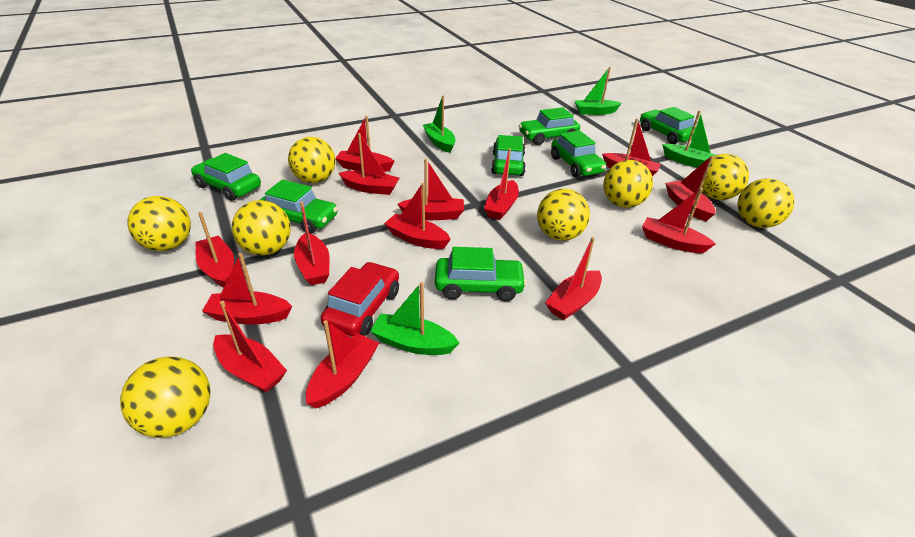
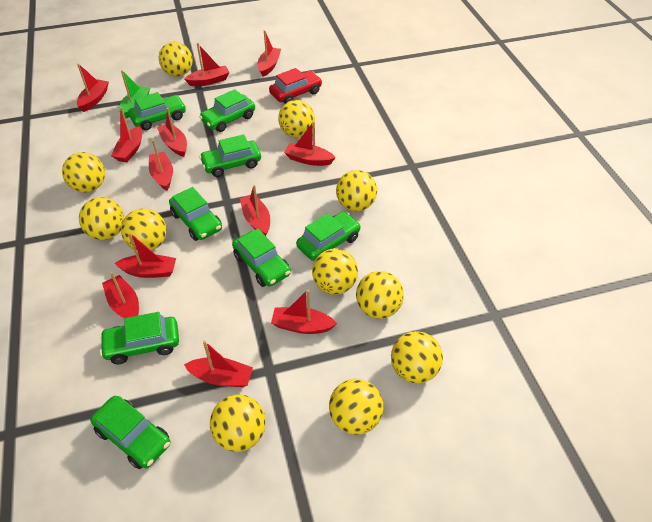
green boat: [370,282,460,355] [423,95,455,153] [575,67,622,115] [662,111,715,168] = 4 -> [119,70,150,119] = 1
green car: [191,153,261,201] [260,180,338,234] [435,247,527,301] [491,135,526,176] [519,107,580,145] [551,130,606,177] [640,107,696,144] = 7 -> [90,396,170,469] [100,312,179,364] [128,92,186,130] [169,187,222,241] [199,89,255,132] [199,134,261,177] [232,229,291,287] [296,212,361,261] = 8
red boat: [196,212,234,288] [202,253,292,325] [213,301,287,392] [294,201,330,285] [306,320,379,408] [335,116,395,172] [339,133,399,195] [384,183,451,249] [398,159,464,220] [484,148,519,220] [545,237,602,320] [602,118,661,176] [642,188,715,253] [665,155,715,221] = 14 -> [77,64,109,112] [102,272,139,319] [111,107,142,162] [115,232,176,278] [149,140,173,191] [157,108,187,157] [184,43,230,86] [184,341,253,387] [240,185,270,236] [258,30,281,77] [271,290,337,334] [284,121,336,166] = 12
yellow ball: [120,356,211,438] [127,196,191,251] [232,200,291,256] [288,137,335,183] [537,189,590,241] [603,160,653,208] [702,154,749,200] [737,178,794,228] = 8 -> [62,152,105,193] [79,197,124,240] [121,208,166,251] [159,42,193,76] [210,394,266,452] [278,100,315,138] [312,248,358,295] [329,379,383,435] [336,170,377,211] [356,271,404,319] [391,331,443,383] = 11

